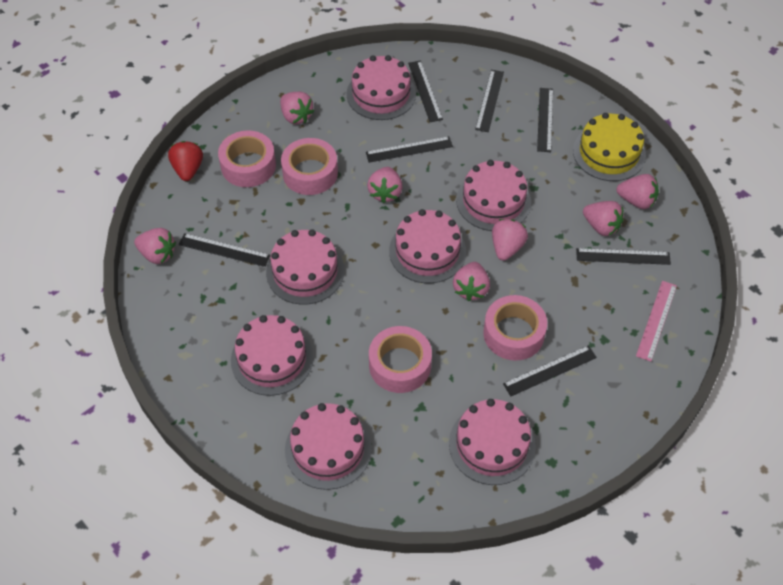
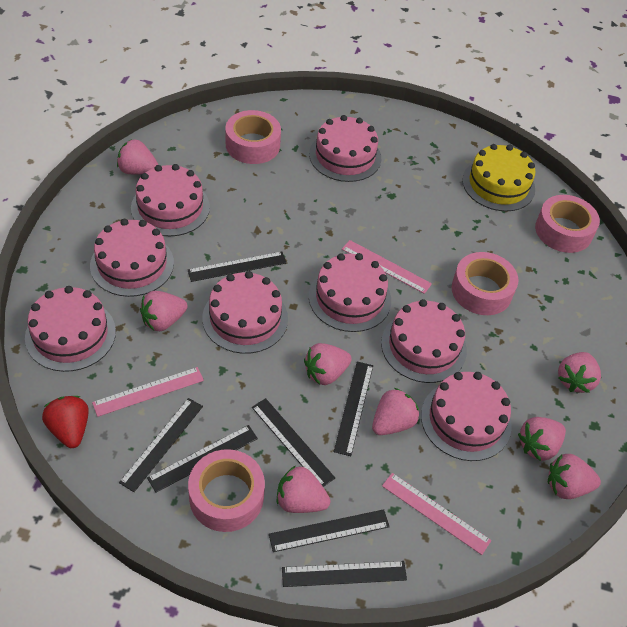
pink cake: [231,315,313,396] [266,229,344,305] [285,403,372,490] [347,55,416,120] [389,209,466,283] [449,399,536,485] [456,160,531,231] = 7 -> [25,286,116,372] [90,219,174,297] [131,164,210,236] [202,271,288,354] [309,115,381,182] [309,253,391,332] [381,299,467,383] [421,372,512,461] = 8
pink ruler: [636,281,677,362] = 1 -> [92,367,204,417] [342,240,432,294] [382,473,491,555] = 3
pink strawberry: [134,228,176,264] [280,92,314,124] [367,167,403,203] [453,262,490,301] [492,219,528,261] [583,201,624,236] [617,174,659,209] = 7 -> [117,139,158,175] [140,291,188,331] [277,465,330,513] [304,343,352,385] [372,388,419,435] [518,417,566,461] [548,454,601,499] [558,352,601,393] = 8

